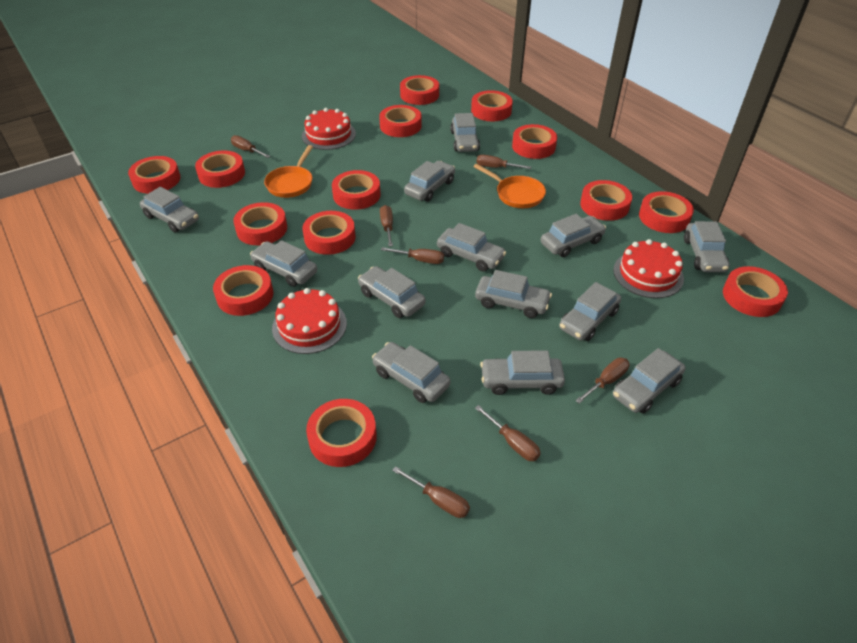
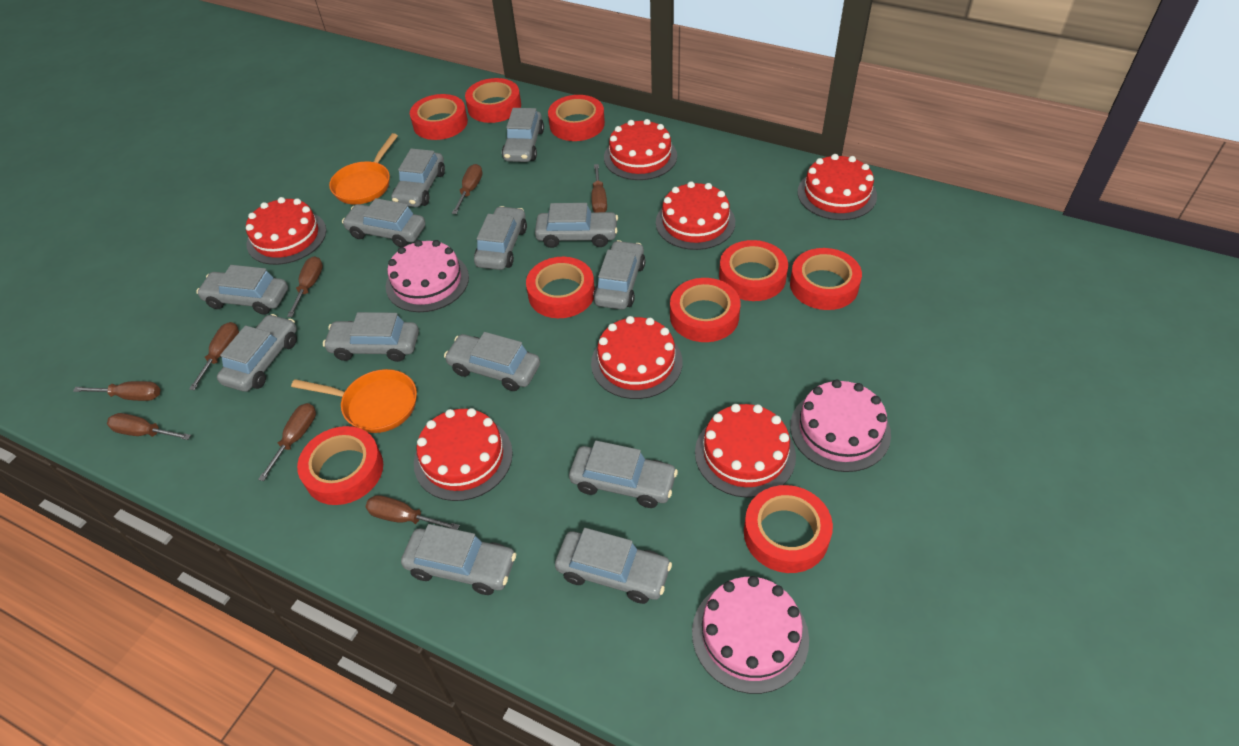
brown screwdriver: [231,135,270,158] [380,205,393,246] [381,247,444,264] [392,466,470,518] [475,405,541,461] [477,155,531,169] [575,358,630,404] = 7 -> [73,381,160,401] [107,413,191,440] [189,322,239,390] [258,403,316,481] [287,256,323,317] [366,495,460,530] [452,164,482,214] [592,164,607,212] = 8
pink cake: none = 0 -> [386,240,469,312] [692,576,809,694] [790,379,891,472] = 3
red cake: [272,288,347,354] [302,108,356,150] [613,239,684,298] = 3 -> [246,197,326,265] [414,408,513,501] [591,316,682,399] [604,119,677,180] [656,181,735,250] [695,404,796,498] [798,154,877,220] = 7
red tape: [128,156,180,194] [195,150,245,188] [213,265,273,316] [233,202,287,245] [302,211,356,255] [306,399,377,467] [332,170,381,210] [379,105,422,137] [400,75,439,105] [471,90,513,121] [512,124,557,159] [580,180,632,221] [639,191,694,233] [723,266,788,317] = 14 -> [297,426,383,505] [410,94,468,140] [465,78,521,123] [526,257,595,318] [548,95,605,141] [670,278,740,342] [719,240,788,301] [744,485,833,573] [790,248,862,310] = 9

